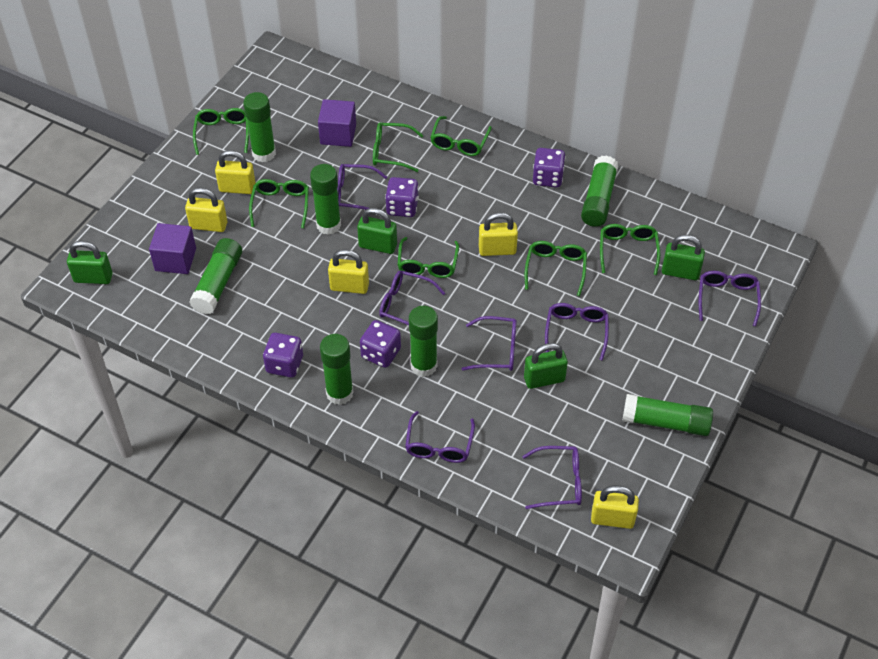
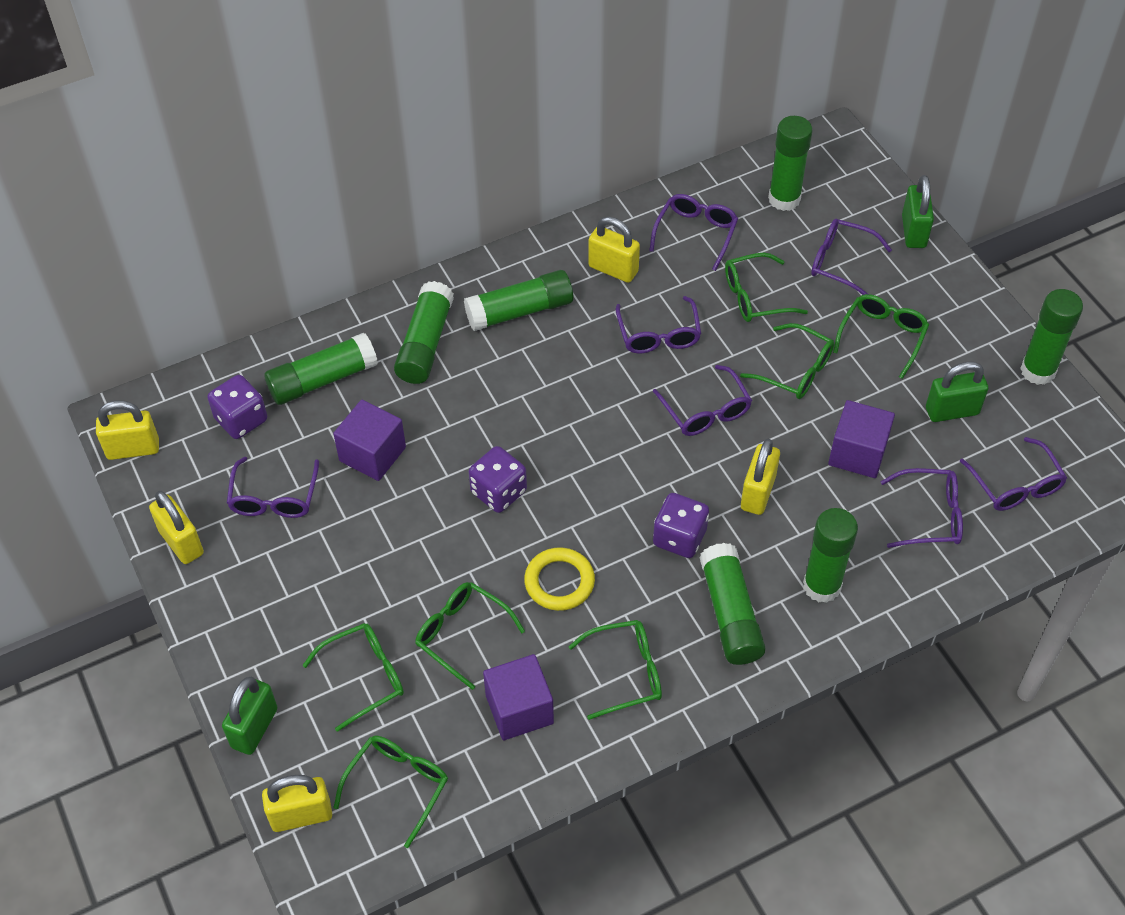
green padlock: [67,241,113,284] [357,208,397,254] [524,343,568,389] [662,235,705,280] = 4 -> [222,677,278,755] [902,175,934,248] [926,361,988,422] = 3
purple cube: [149,223,196,274] [318,99,356,147] = 2 -> [333,400,406,481] [483,654,554,740] [828,400,895,478] = 3
purple dice: [263,333,303,377] [360,320,401,368] [385,177,419,217] [533,148,566,187] = 4 -> [207,375,267,439] [469,446,527,513] [653,493,709,558] = 3
yellow ring: none = 0 -> [524,547,595,611] = 1

